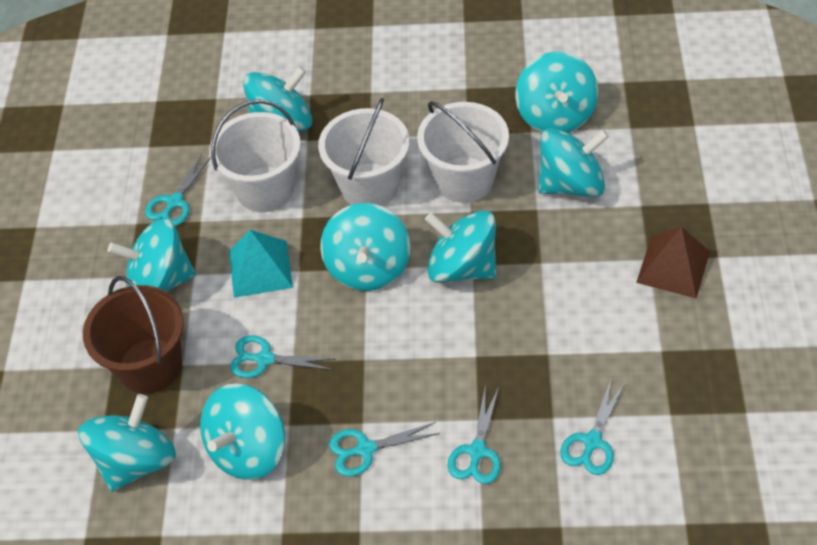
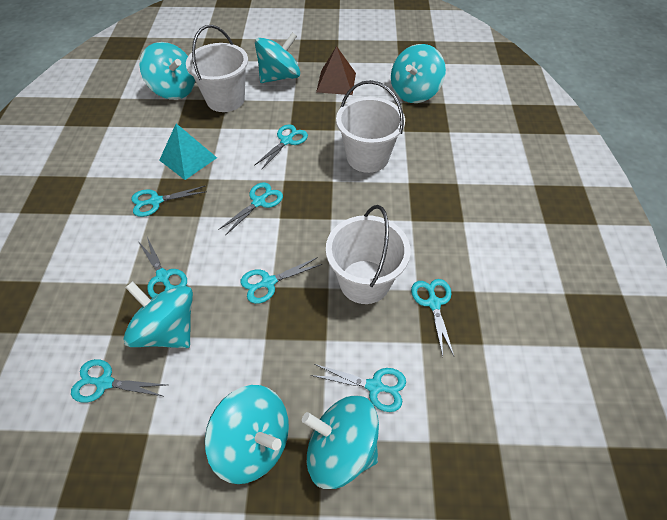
brown bucket: [83,276,184,394] = 1 -> none = 0
turquoise scissors: [145,154,211,226] [230,335,336,378] [329,422,440,477] [448,387,501,484] [560,380,625,475] = 5 -> [71,359,166,403] [131,186,207,217] [139,237,187,298] [218,182,283,236] [241,257,322,304] [254,124,308,170] [311,364,406,412] [411,279,454,356] = 8
turquoise spinning top: [78,394,176,492] [108,218,196,291] [200,383,285,480] [243,66,312,131] [320,203,410,291] [425,211,496,283] [515,52,598,133] [538,128,609,197] = 8 -> [124,281,193,348] [139,42,196,100] [205,385,289,484] [255,32,300,83] [302,396,379,489] [391,44,446,103] = 6

